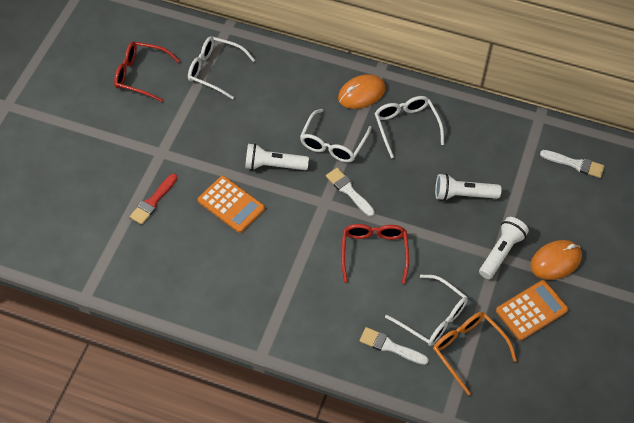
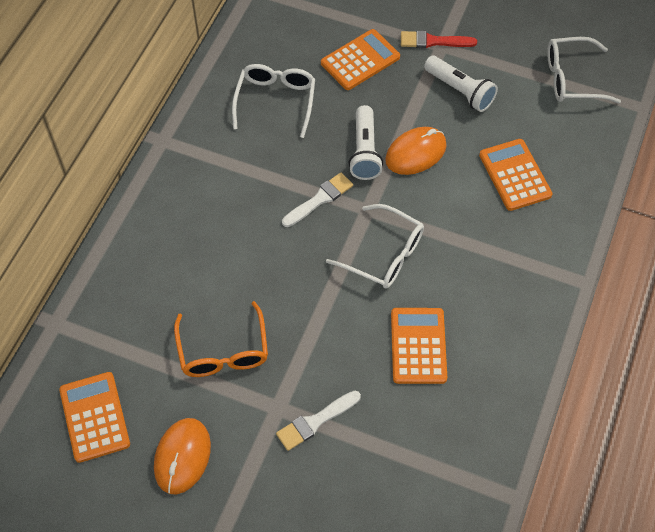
orange calculator: [198,176,265,233] [496,280,568,341] = 2 -> [59,372,130,463] [321,29,400,90] [391,308,447,384] [479,139,553,211] = 4
red glasses: [114,41,180,102] [341,224,409,284] = 2 -> none = 0
white brush: [326,168,375,216] [360,327,429,365] [540,150,604,178] = 3 -> [276,391,361,451] [282,173,353,227] = 2
white flashlight: [245,143,309,170] [435,173,501,201] [479,217,529,279] = 3 -> [348,105,383,180] [424,56,498,112] = 2
white glasses: [188,36,255,99] [300,109,372,163] [374,96,444,159] [385,275,468,346] = 4 -> [232,64,315,138] [326,204,424,289] [547,37,621,103] = 3

